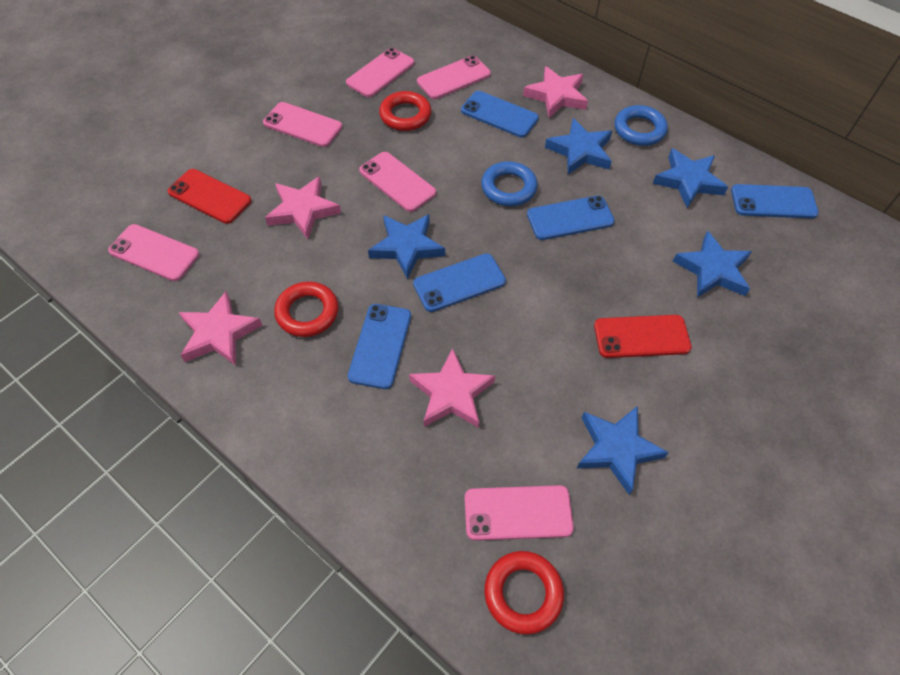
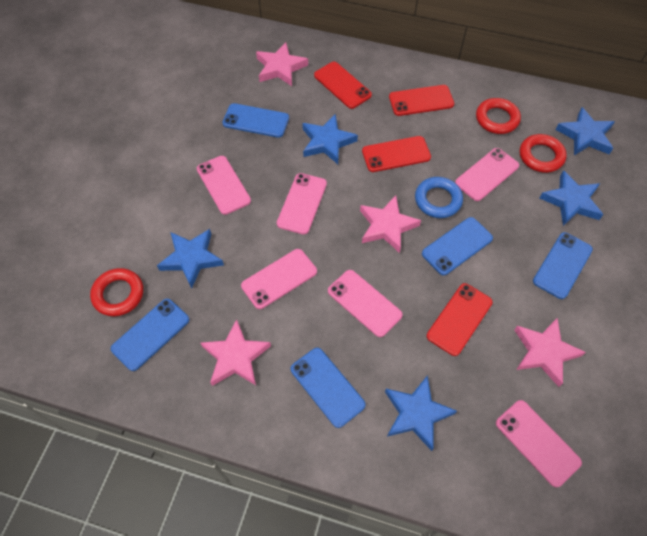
blue ring: [481,161,538,206] [614,105,668,146] = 2 -> [415,177,463,218] = 1
red phone: [168,169,252,224] [594,315,692,358] = 2 -> [314,62,372,109] [362,136,431,172] [389,85,454,116] [427,283,493,356] = 4

